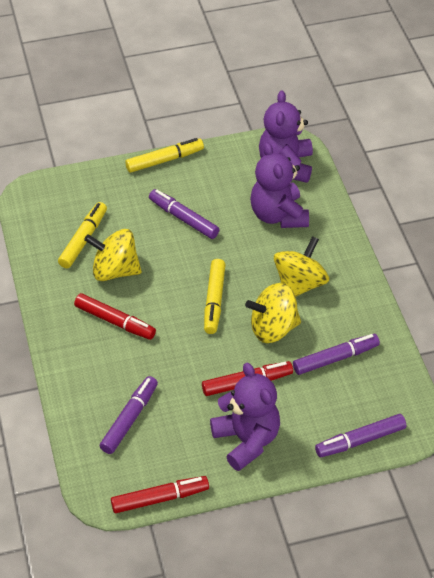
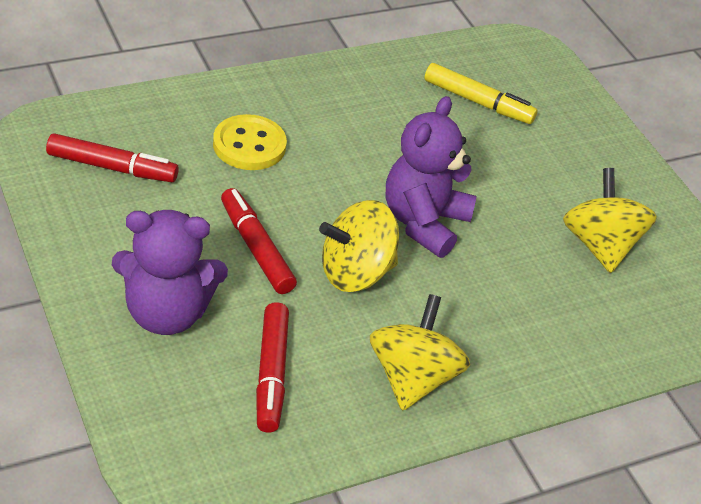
purple marker: [100,376,158,454] [149,189,220,239] [293,334,380,375] [315,414,406,457] = 4 -> none = 0
purple teddy bear: [210,362,280,471] [250,142,309,228] [259,90,313,183] = 3 -> [112,210,228,335] [386,96,477,258] = 2
yellow button: none = 0 -> [213,114,287,170] = 1
yellow marker: [58,202,107,268] [125,138,204,173] [204,259,226,334] = 3 -> [424,63,537,124] = 1

